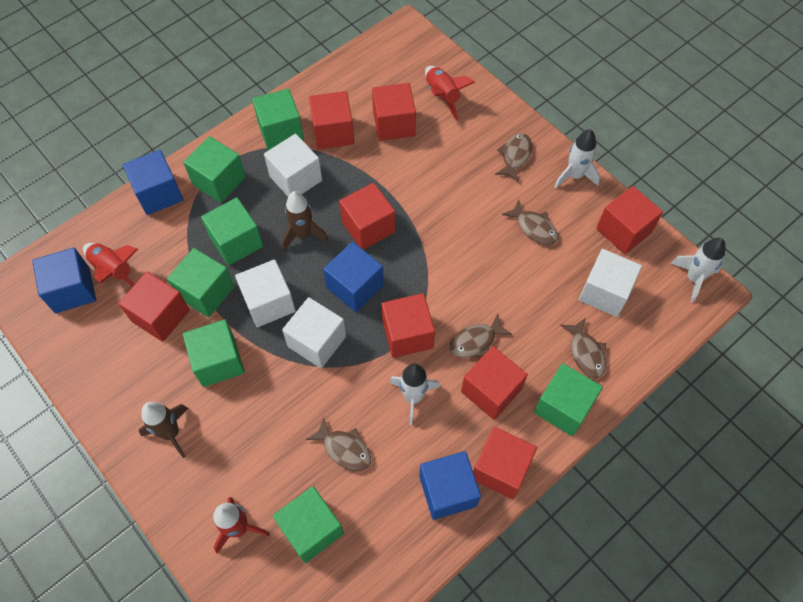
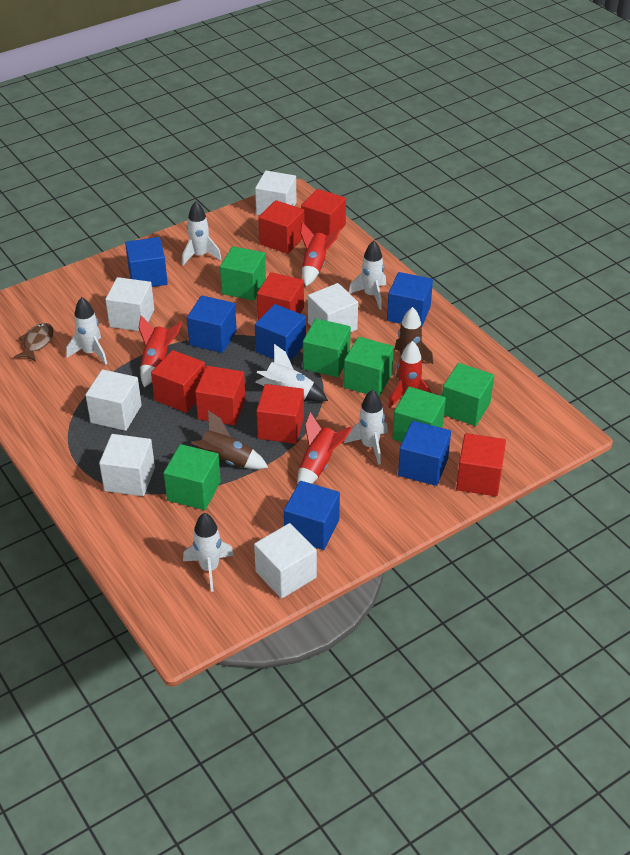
blue cube: [32,248,96,313] [123,150,183,215] [323,242,384,312] [419,451,481,520] = 4 -> [125,237,168,287] [187,296,237,353] [255,304,306,361] [284,481,340,550] [387,272,433,328] [398,421,451,486] = 6
brown fish: [306,417,371,471] [449,314,512,358] [495,133,532,182] [502,200,558,245] [560,318,606,378] = 5 -> [14,323,54,362] = 1
green cube: [167,248,234,317] [183,136,246,203] [183,319,245,387] [201,197,263,266] [252,89,304,150] [273,486,344,563] [534,363,603,436] = 7 -> [164,444,221,510] [220,246,266,301] [303,318,351,377] [344,337,394,397] [392,387,446,442] [442,363,494,426] = 6
red cube: [118,272,190,342] [309,91,354,149] [339,183,395,250] [372,83,416,141] [382,293,435,358] [461,346,528,420] [473,427,537,499] [596,186,663,254] = 8 -> [151,350,205,413] [195,366,246,425] [256,384,304,444] [257,272,304,320] [258,200,304,254] [301,189,346,236] [456,433,506,496] = 7
red rocket: [83,243,138,287] [213,497,270,554] [425,66,475,121] = 3 -> [139,316,183,387] [297,412,353,485] [300,222,341,286] [388,341,432,409] = 4
white cube: [235,259,296,327] [264,134,322,197] [282,297,346,368] [579,249,642,317] = 4 -> [86,369,142,431] [99,434,155,496] [105,277,154,331] [254,523,317,599] [255,171,296,216] [308,283,358,332] = 6
white rocket: [389,364,440,425] [554,129,600,188] [671,238,725,303] = 3 -> [66,297,107,365] [182,201,222,265] [183,513,234,592] [255,344,328,402] [344,390,388,465] [349,240,386,310] = 6

